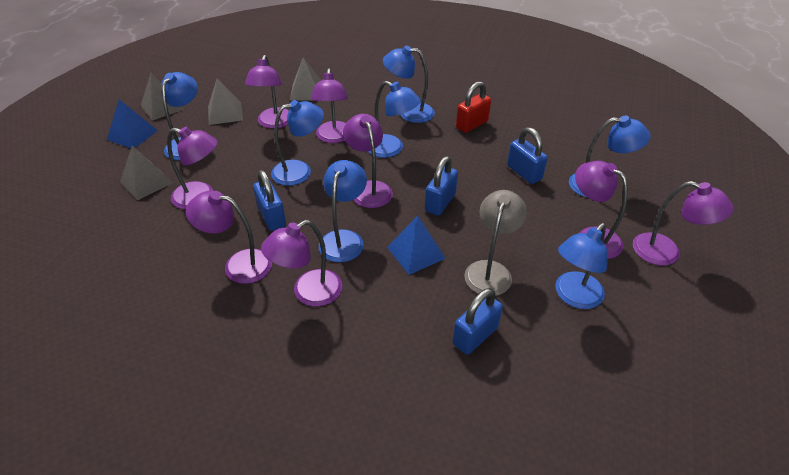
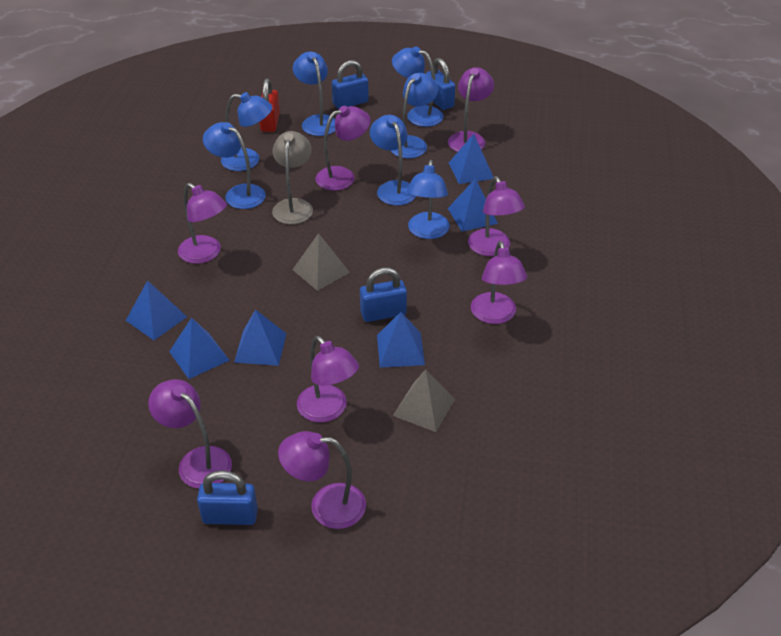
blue pyramid: [107,100,158,148] [387,216,446,275] = 2 -> [126,280,187,340] [169,318,230,379] [234,309,287,366] [377,312,425,368] [448,178,498,231] [449,134,493,184] = 6
grey pyramid: [120,146,173,200] [141,73,184,121] [208,79,243,125] [290,58,321,101] = 4 -> [292,233,350,291] [393,369,455,432] = 2

